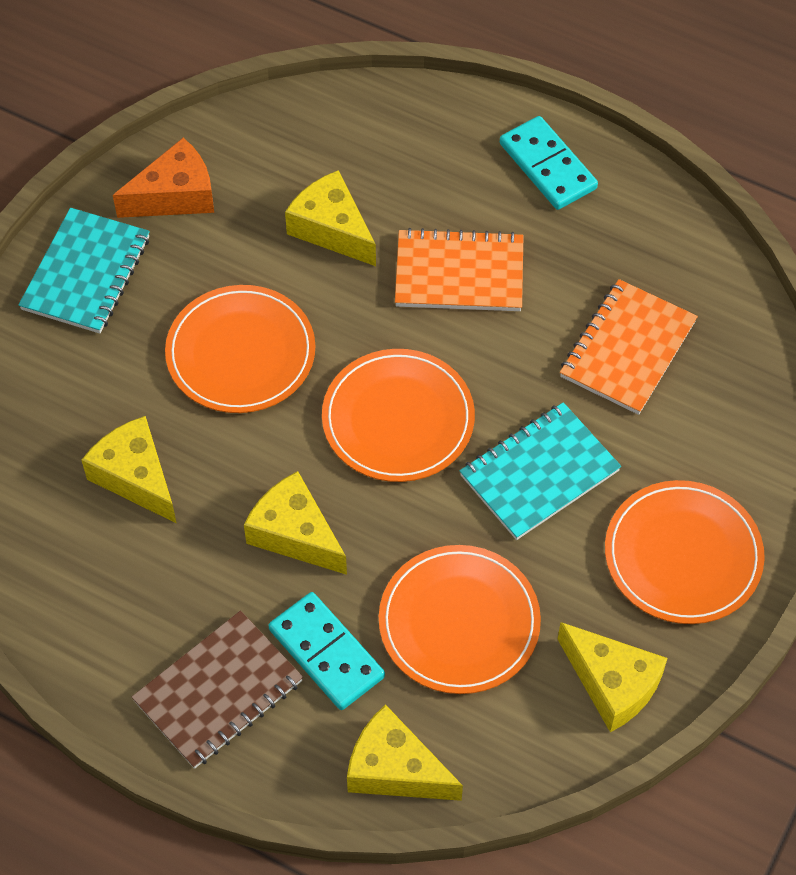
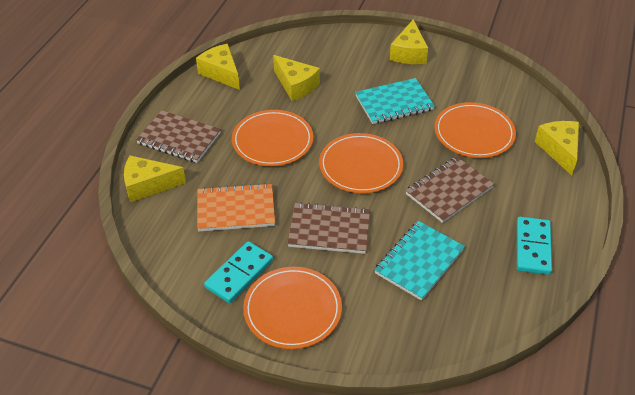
brown notebook: [132,610,303,769] = 1 -> [136,110,221,163] [287,202,370,254] [405,156,494,223] = 3
orange cheese: [113,138,214,218] = 1 -> none = 0
orange notebook: [395,228,524,311] [560,279,698,415] = 2 -> [197,183,275,231] = 1

